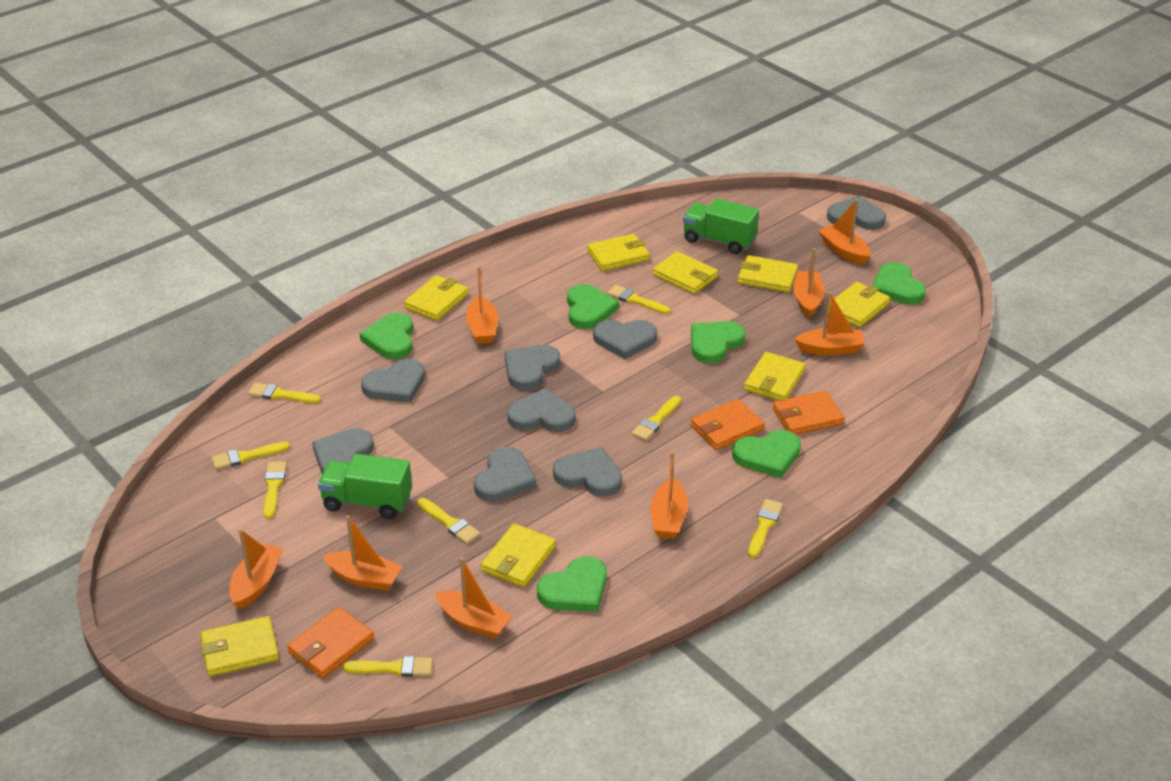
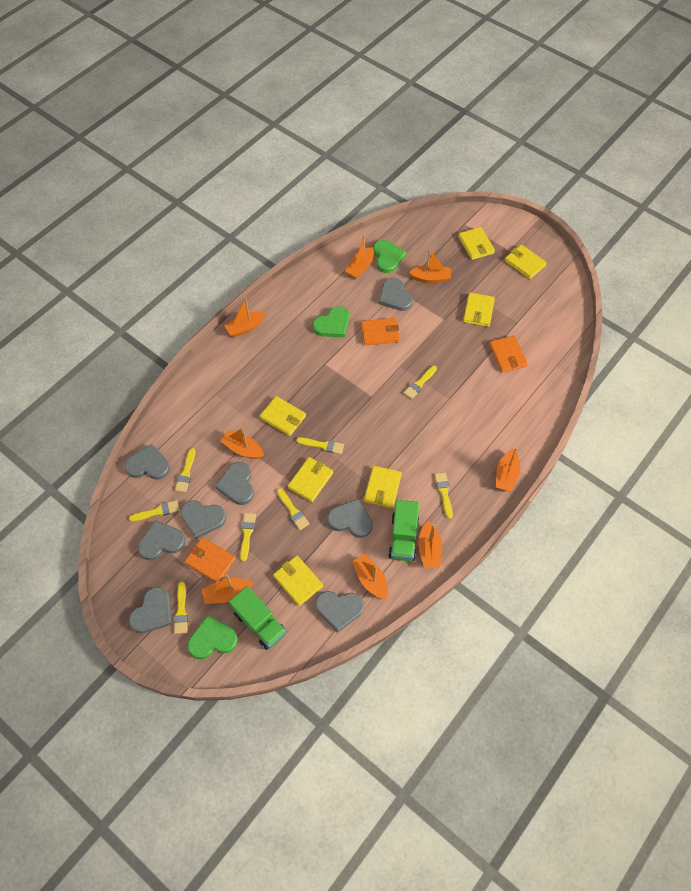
green heart: [360,313,413,359] [537,556,607,612] [567,284,619,329] [691,321,745,363] [732,430,801,478] [872,262,926,305] = 6 -> [188,615,238,659] [313,306,349,337] [373,240,406,273] = 3
yellow wallet: [200,616,279,677] [404,275,469,321] [481,523,556,587] [587,234,650,271] [653,251,718,294] [738,255,798,293] [744,352,805,400] [829,282,890,328] = 8 -> [260,396,306,436] [273,556,323,606] [288,457,333,502] [364,466,402,508] [458,227,495,260] [463,292,495,327] [505,244,547,279] = 7

